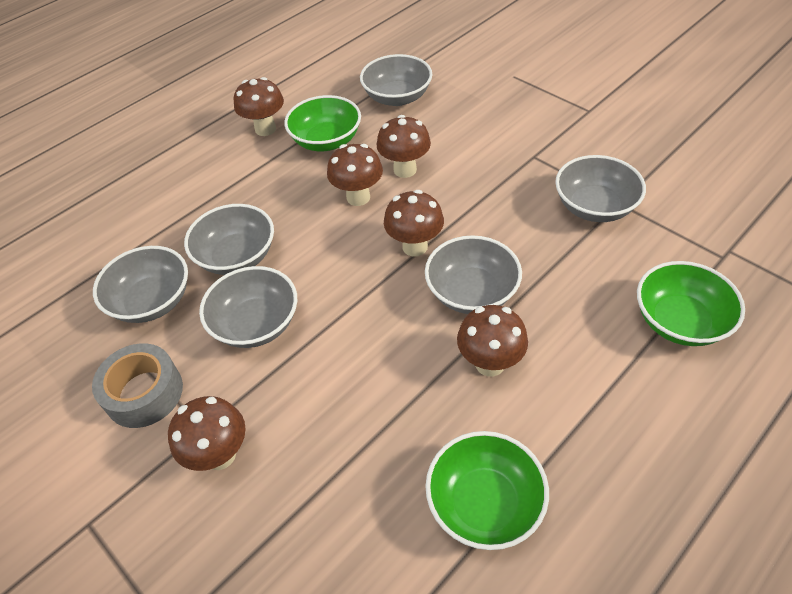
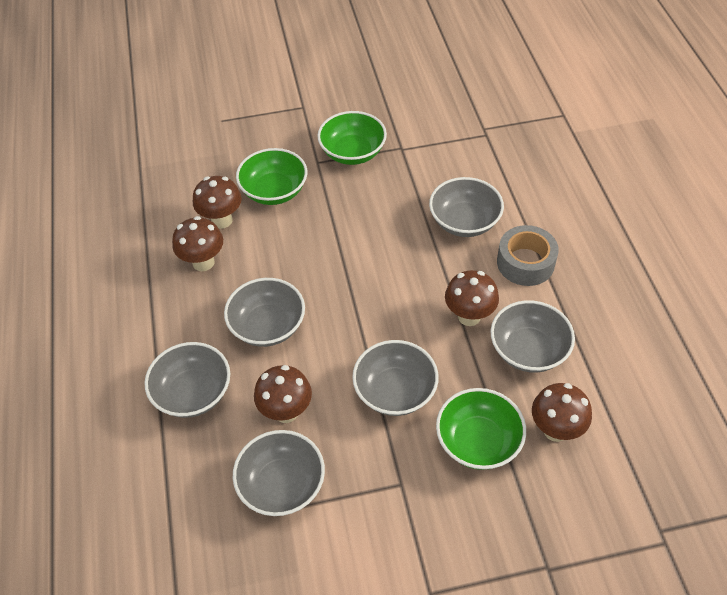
brown mushroom: [168,396,246,471] [234,77,284,136] [327,144,383,206] [377,115,431,178] [384,190,444,256] [457,305,528,377] = 6 -> [172,216,223,271] [193,176,242,229] [254,365,312,423] [445,270,499,326] [532,383,592,442] = 5

